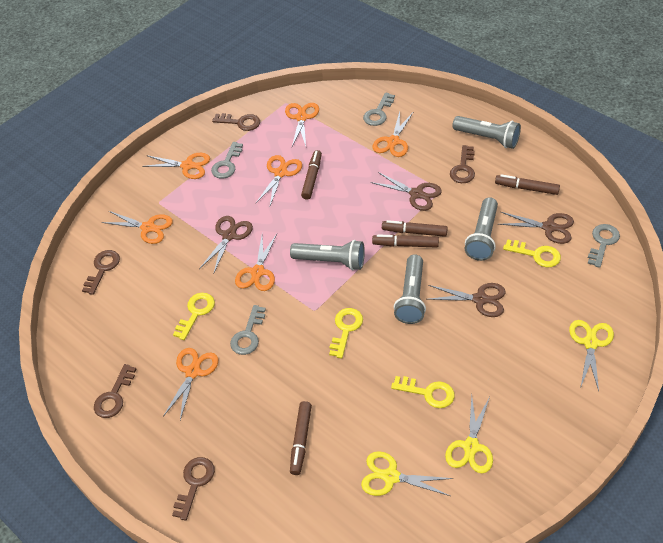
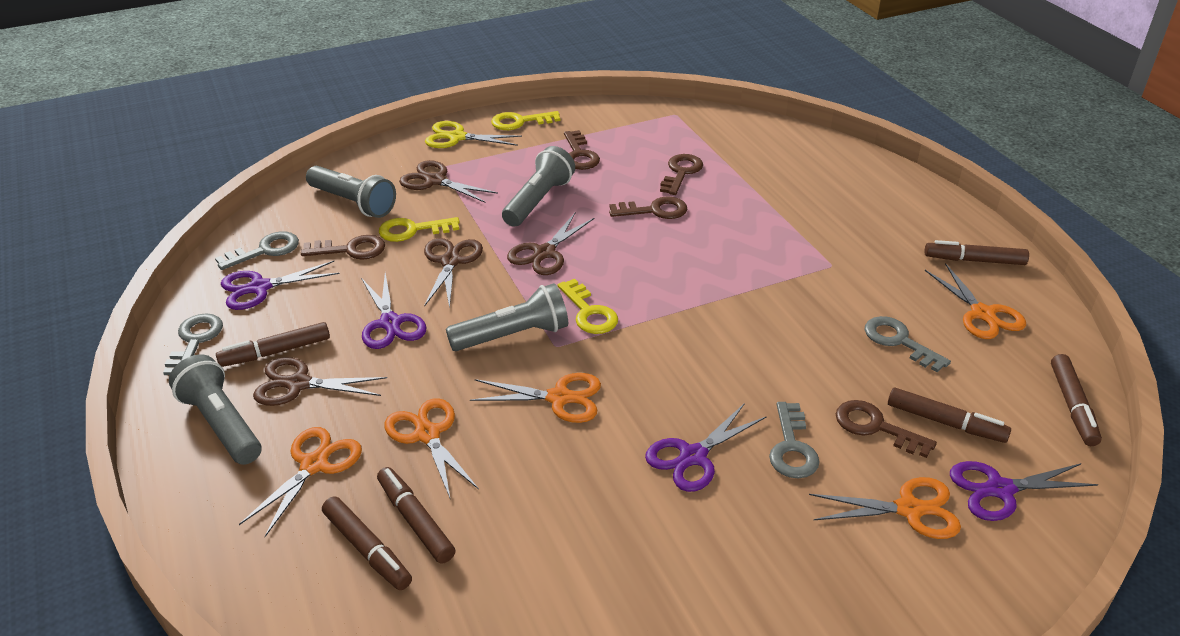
brown marker: [290,401,312,475] [301,150,322,200] [372,234,439,248] [382,220,448,237] [495,174,560,195] = 5 -> [216,322,330,367] [322,496,412,590] [377,467,455,564] [888,388,1011,443] [925,240,1029,265] [1051,354,1102,446] = 6
orange scissors: [102,211,173,244] [142,153,210,179] [163,348,218,420] [235,234,277,291] [256,155,302,206] [285,103,319,147] [373,112,413,157] = 7 -> [239,427,362,537] [384,398,479,498] [470,373,601,423] [809,477,961,539] [925,263,1026,339] = 5
purple scissors: none = 0 -> [221,261,340,310] [361,273,427,349] [645,403,767,492] [950,461,1099,521] = 4
yellow key: [173,293,215,340] [329,308,363,359] [391,376,455,408] [503,239,561,267] = 4 -> [379,217,460,242] [491,111,560,130] [558,279,618,334] = 3
yellow scissors: [361,451,453,496] [445,395,493,473] [569,320,614,391] = 3 -> [425,121,522,148] = 1

